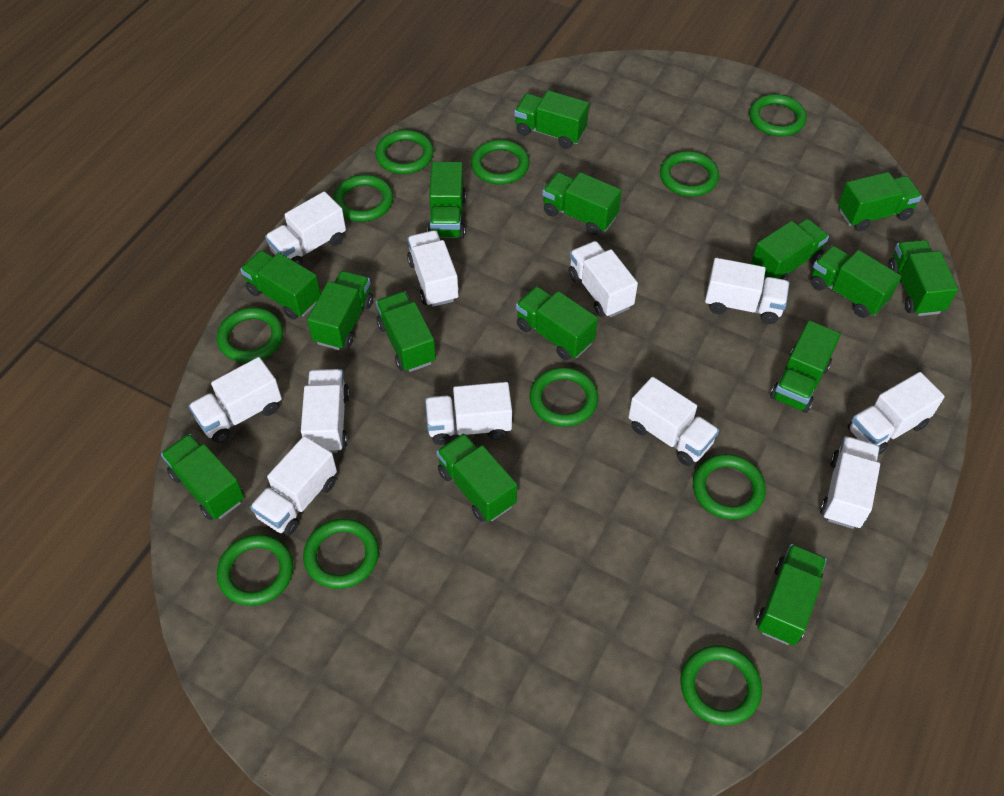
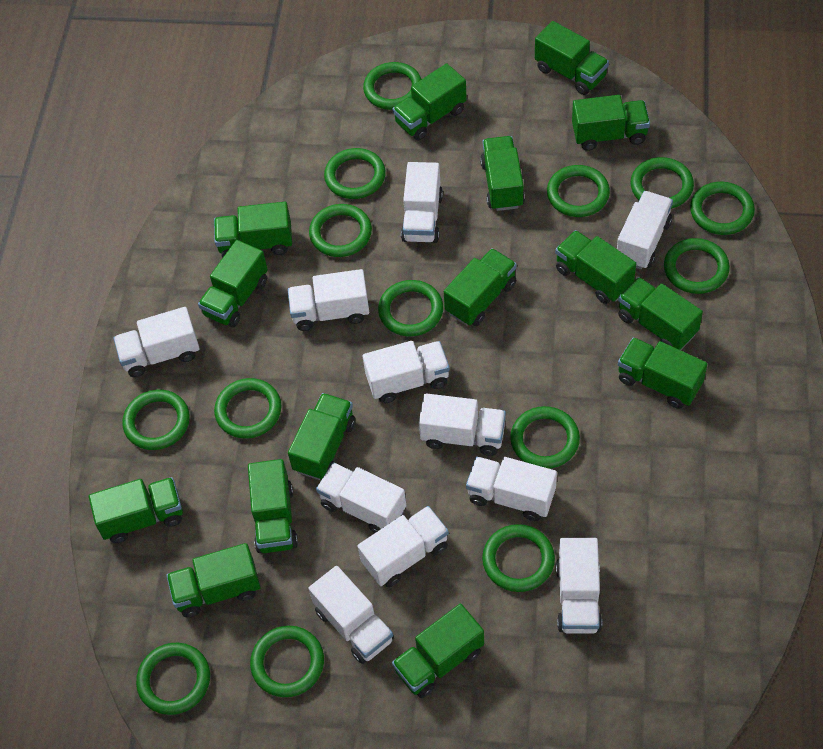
green ring: [217,307,283,363] [217,534,293,606] [303,519,379,589] [333,175,393,222] [375,130,434,174] [471,140,530,184] [530,367,598,427] [660,151,719,197] [680,645,762,725] [693,454,766,519] [749,94,807,137] = 11 -> [122,389,190,450] [136,643,210,715] [214,378,282,439] [250,626,324,697] [309,204,372,257] [324,148,386,199] [363,62,421,110] [378,280,443,336] [482,524,555,592] [510,406,580,469] [547,165,610,217] [630,157,694,209] [664,238,730,294] [690,182,755,235] = 14

